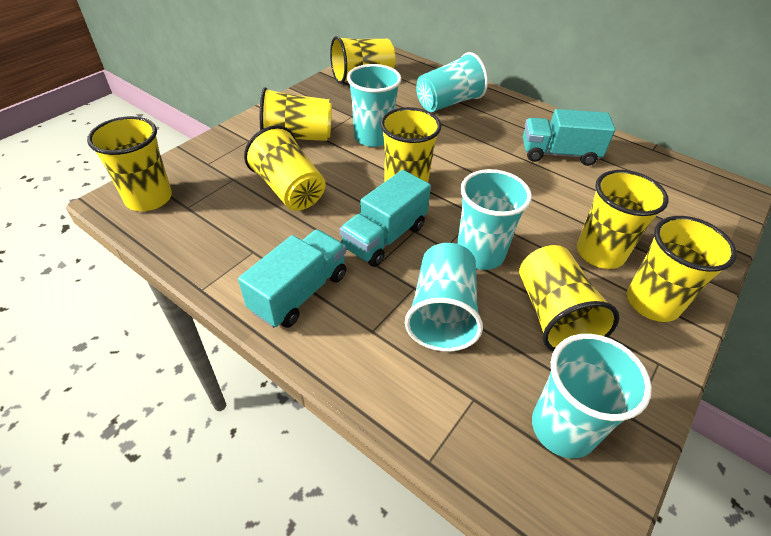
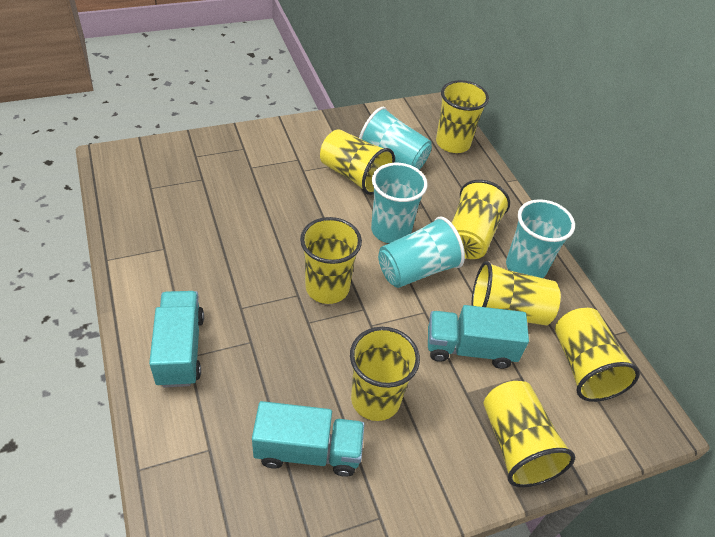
turquoise cup: [347,64,402,147] [405,243,483,352] [416,52,488,112] [457,169,532,270] [532,334,652,458] = 5 -> [359,107,432,170] [371,163,428,243] [378,216,465,288] [506,199,575,278] = 4

